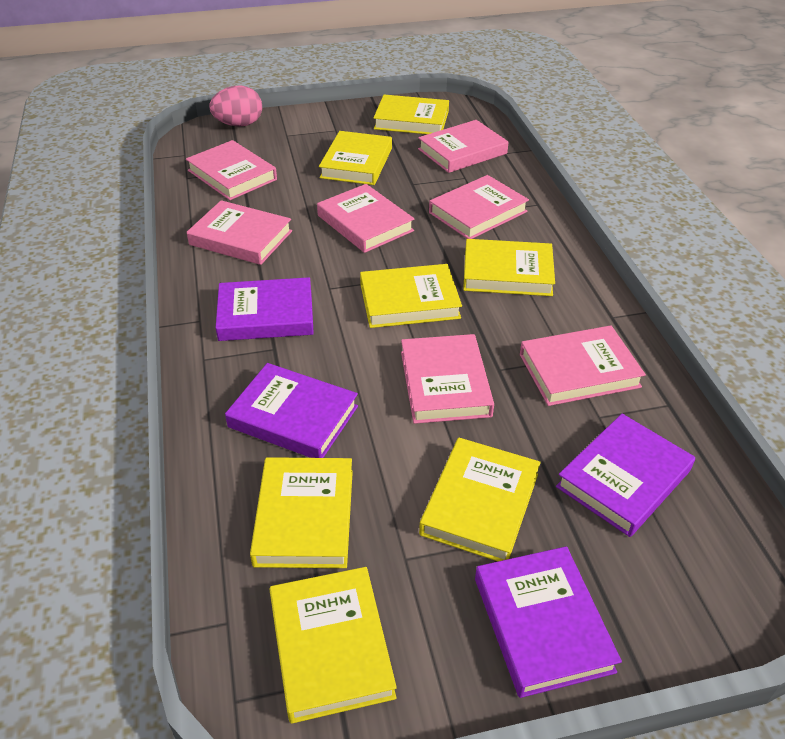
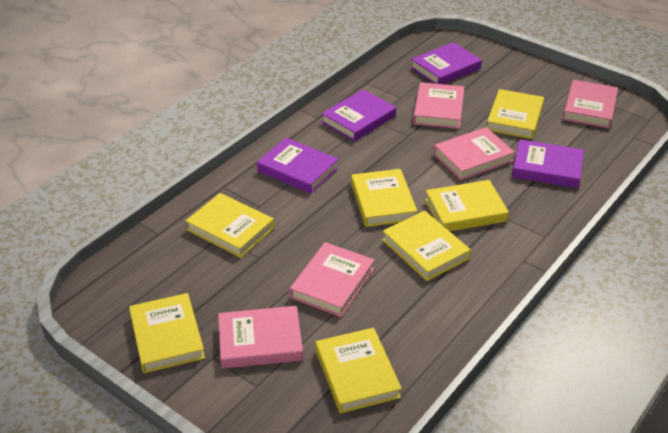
pink book: [186,140,277,200] [187,200,292,265] [317,184,414,253] [401,334,494,424] [418,120,508,173] [429,175,529,239] [520,326,646,406] = 7 -> [218,306,303,369] [290,242,374,317] [413,82,465,129] [433,127,515,180] [563,80,618,128] = 5
pink egg: [209,85,262,127] = 1 -> none = 0

